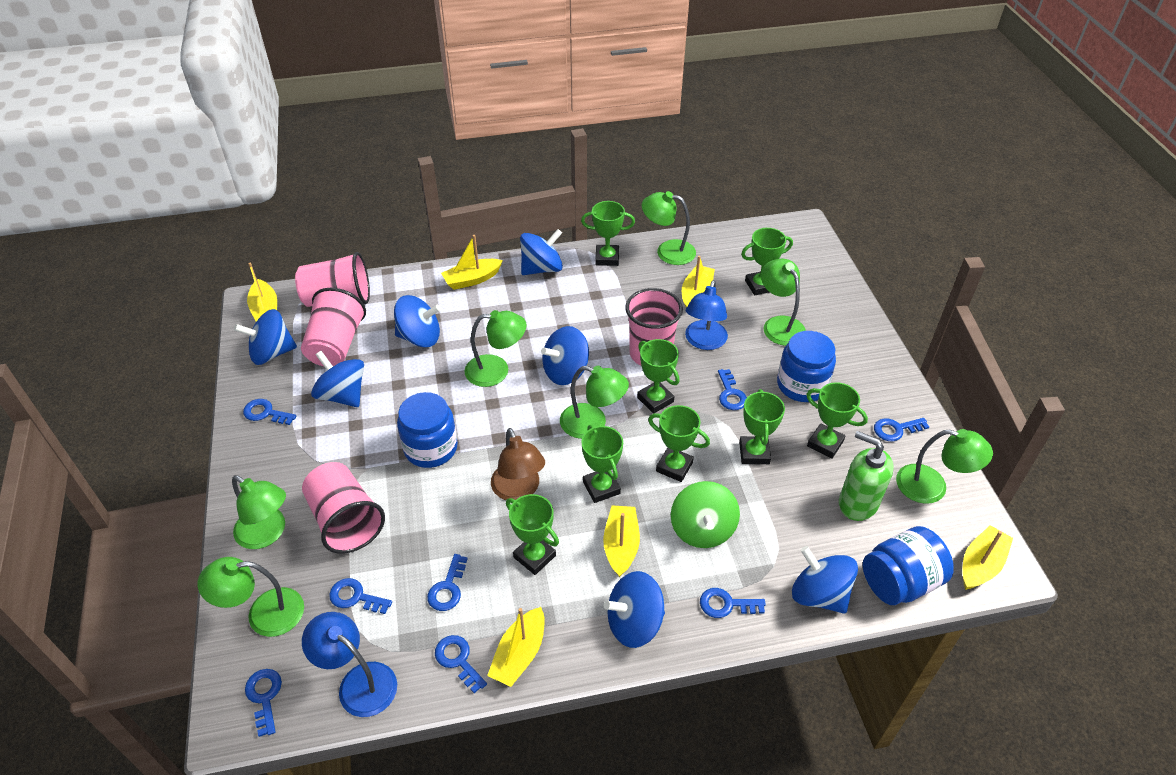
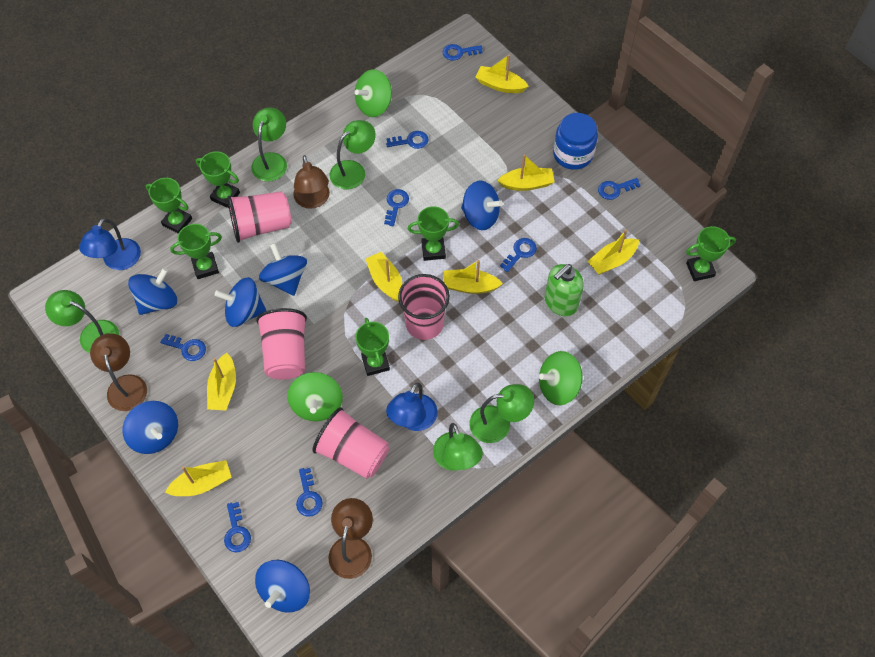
blue jar: [397,392,458,468] [777,331,836,402] [863,526,954,605] = 3 -> [553,113,598,170] = 1
blue spinning top: [234,309,297,365] [311,351,364,407] [394,295,441,348] [520,229,563,275] [541,326,589,385] [604,571,665,648] [792,546,858,614] = 7 -> [122,401,178,454] [128,268,177,315] [215,277,266,327] [255,560,310,613] [259,243,307,296] [461,180,503,230] = 6
brown lamp: [491,428,545,500] = 1 -> [90,333,147,411] [293,155,330,209] [328,498,373,579] = 3
green lamp: [197,557,304,637] [232,475,286,549] [464,310,526,387] [560,366,629,439] [642,191,696,265] [761,259,806,346] [896,429,993,504] = 7 -> [45,290,119,353] [251,107,287,182] [330,120,376,190] [433,423,483,471] [469,384,534,443] = 5
green spinning top: [671,481,740,548] = 1 -> [288,372,343,421] [355,69,392,117] [539,351,583,405] = 3
green trophy: [506,494,559,575] [581,201,635,266] [581,425,623,503] [637,339,679,414] [648,405,710,482] [739,389,785,464] [741,228,793,295] [806,382,868,459] = 8 -> [146,178,192,234] [170,224,222,279] [196,151,240,208] [355,318,390,376] [408,206,459,261] [686,226,736,281] = 6
yellow boat: [247,263,277,322] [441,235,503,290] [487,607,545,687] [603,505,640,577] [682,256,715,308] [962,525,1013,590] = 6 -> [165,460,232,496] [207,353,236,410] [366,252,402,302] [443,260,503,294] [475,54,529,93] [497,154,555,191] [587,229,639,275] = 7

